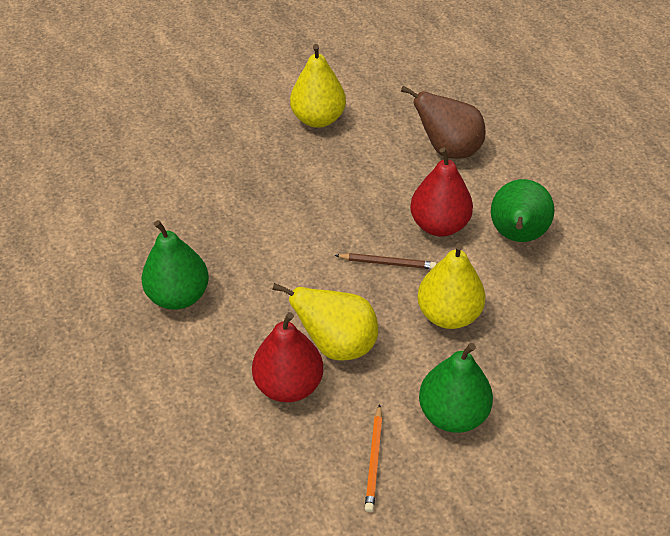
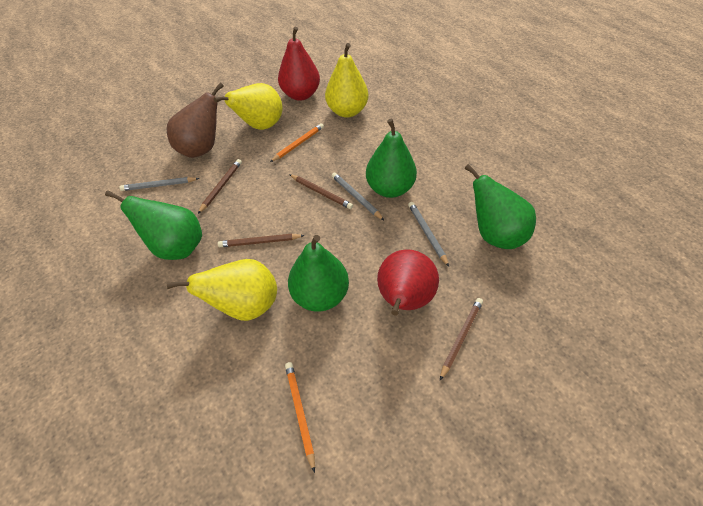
brown pencil: [335,253,436,269] = 1 -> [198,159,242,214] [218,234,305,247] [289,174,353,209] [440,298,483,380] = 4
green pear: [141,220,209,310] [419,343,493,433] [491,179,555,242] = 3 -> [105,190,202,260] [288,235,349,311] [366,119,417,198] [464,164,536,249] = 4
grey pencil: none = 0 -> [119,177,200,191] [332,172,384,220] [408,202,449,267] = 3
orange pencil: [365,404,382,512] = 1 -> [270,123,324,162] [285,362,315,473] = 2

